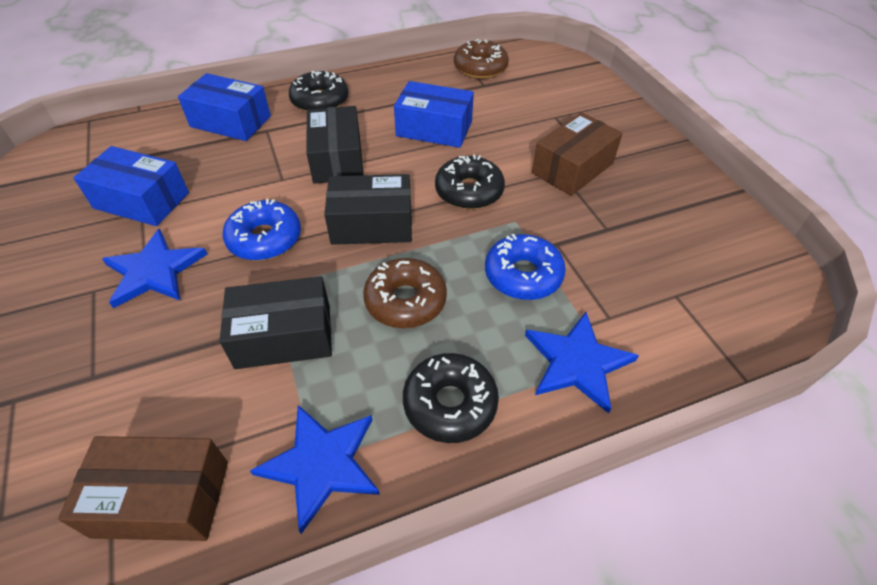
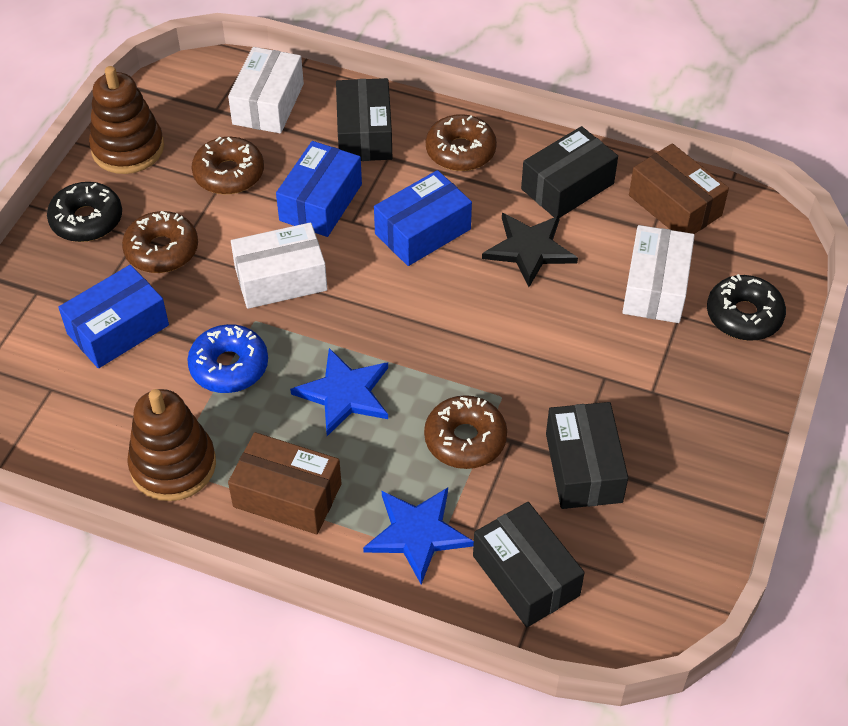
black box: [220,276,332,369] [306,106,363,184] [324,174,412,245] = 3 -> [336,78,392,161] [473,502,585,627] [521,126,618,217] [546,402,628,509] = 4
black donut: [289,71,349,112] [403,353,499,443] [435,154,505,210] = 3 -> [47,182,122,242] [707,274,786,341] = 2
black star: none = 0 -> [482,213,578,287] = 1
blue donut: [223,199,301,261] [485,234,566,300] = 2 -> [187,324,268,393] = 1
blue star: [102,229,207,308] [250,405,380,534] [525,312,639,414] = 3 -> [290,348,388,436] [363,487,474,585] = 2
brown donut: [363,258,447,328] [454,39,509,79] = 2 -> [122,211,198,273] [192,137,264,194] [424,395,507,469] [426,114,497,171] = 4
brown stacking toy: none = 0 -> [89,66,164,174] [127,389,216,501] = 2
white box: none = 0 -> [228,47,304,133] [231,222,327,309] [622,225,695,323] = 3

